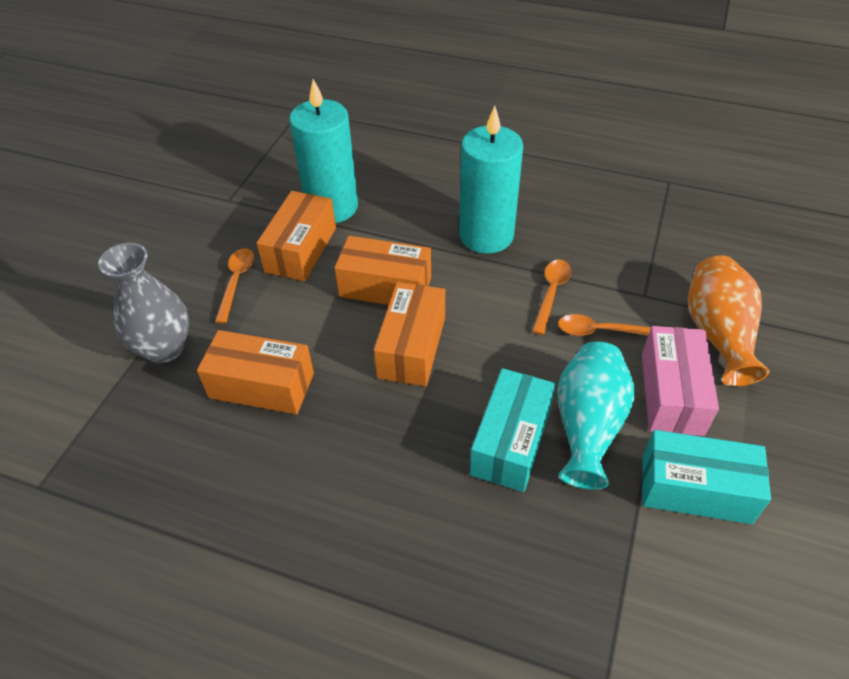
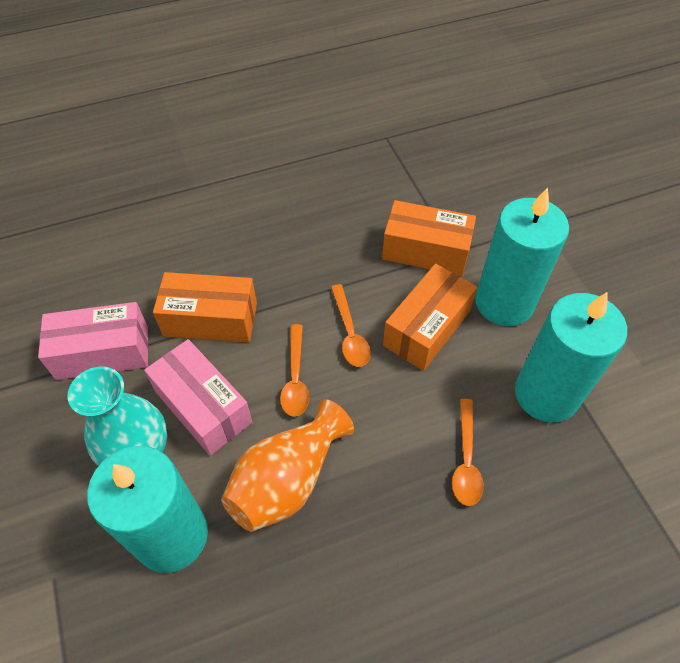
grey vase: [98,243,189,363] = 1 -> none = 0
orange box: [197,330,314,414] [256,191,336,281] [334,236,431,305] [374,282,445,387] = 4 -> [153,272,257,343] [382,200,476,276] [383,264,477,371] = 3
pink box: [642,326,719,436] = 1 -> [38,302,148,380] [144,339,252,456] = 2
turquoise box: [470,368,555,492] [642,430,771,524] = 2 -> none = 0
turquoise candle: [289,79,358,223] [459,106,523,254] = 2 -> [87,446,208,573] [475,187,569,326] [515,292,627,422] = 3

